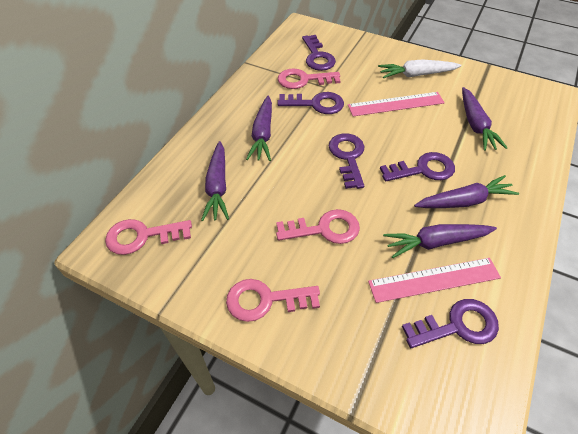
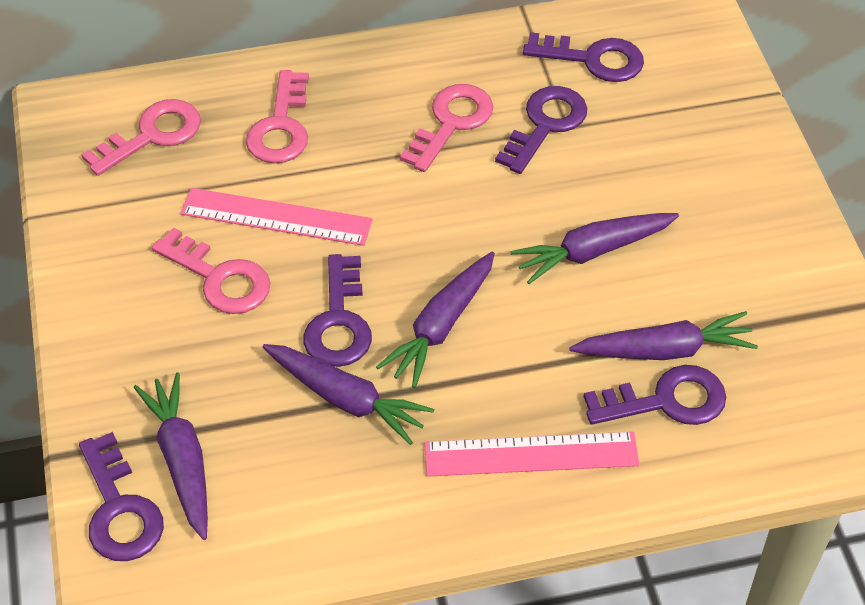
white carrot: [378,60,462,78] = 1 -> none = 0

